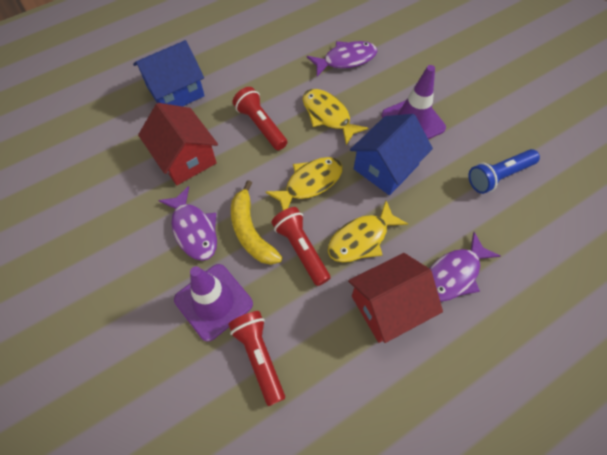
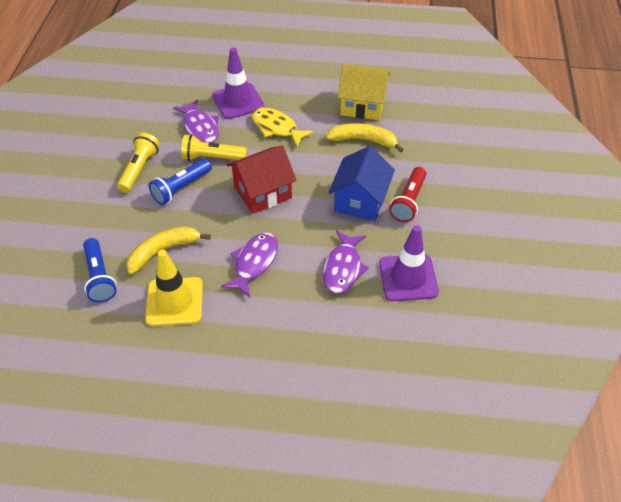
blue flashlight: [468,149,540,194] = 1 -> [83,238,117,302] [149,159,212,205] = 2
blue house: [133,40,205,107] [350,114,433,195] = 2 -> [328,146,395,221] = 1
red flashlight: [228,311,285,406] [233,87,287,150] [271,207,330,286] = 3 -> [389,167,426,222] = 1
red house: [138,103,218,185] [348,253,443,343] = 2 -> [227,145,297,214] = 1
yellow banana: [231,180,283,265] = 1 -> [126,226,211,275] [326,123,404,153] = 2
yellow fish: [266,157,343,210] [302,89,368,145] [328,201,408,262] = 3 -> [251,108,314,147] = 1
yellow flashlight: none = 0 -> [117,132,160,193] [181,134,247,161] = 2
yellow house: none = 0 -> [338,64,390,120] = 1
yellow traffic cone: none = 0 -> [145,250,203,326] = 1

